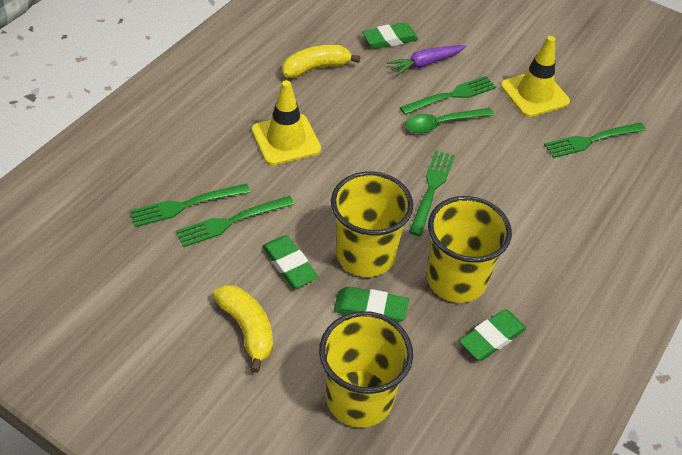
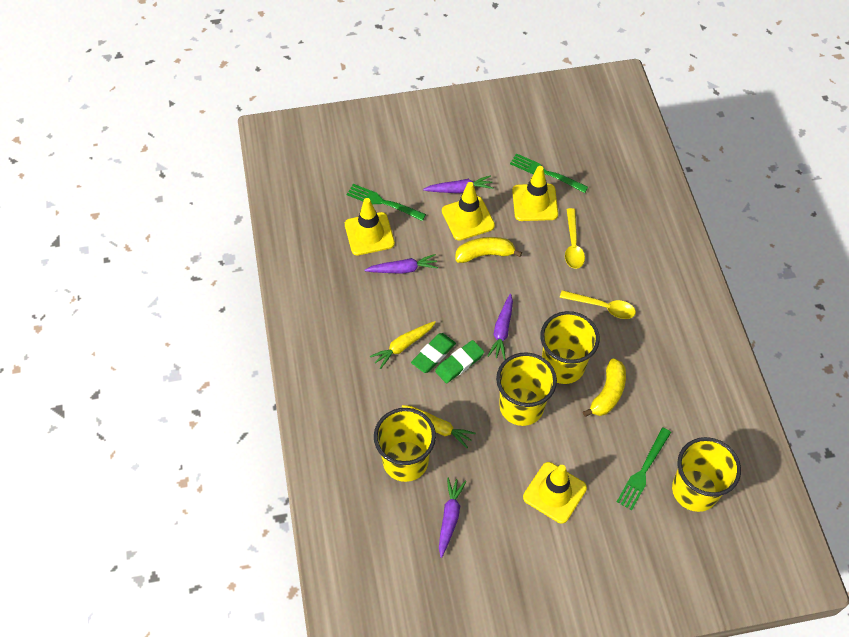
green eraser: [262,235,318,288] [334,287,409,323] [362,22,419,49] [459,309,527,361] = 4 -> [411,333,456,373] [435,340,484,383] = 2
green fork: [130,184,250,227] [176,196,294,247] [400,76,496,115] [409,150,455,236] [544,122,646,158] = 5 -> [347,184,426,221] [510,153,588,193] [617,428,671,510] = 3
green spoon: [405,108,494,133] = 1 -> none = 0
purple carrot: [387,45,466,75] = 1 -> [364,254,438,274] [423,175,494,193] [439,478,466,558] [488,294,513,360] = 4
yellow carrot: none = 0 -> [370,321,436,369] [402,405,476,448] = 2
yellow cup: [319,311,413,428] [331,171,413,277] [427,196,512,303] = 3 -> [374,408,436,482] [496,352,557,426] [540,311,600,384] [672,437,741,512] = 4
yellow spoon: none = 0 -> [560,290,636,319] [565,208,585,269] = 2
yellow traffic cone: [252,80,321,165] [501,36,570,117] = 2 -> [345,198,395,255] [442,182,495,241] [512,166,558,221] [523,462,587,524] = 4

